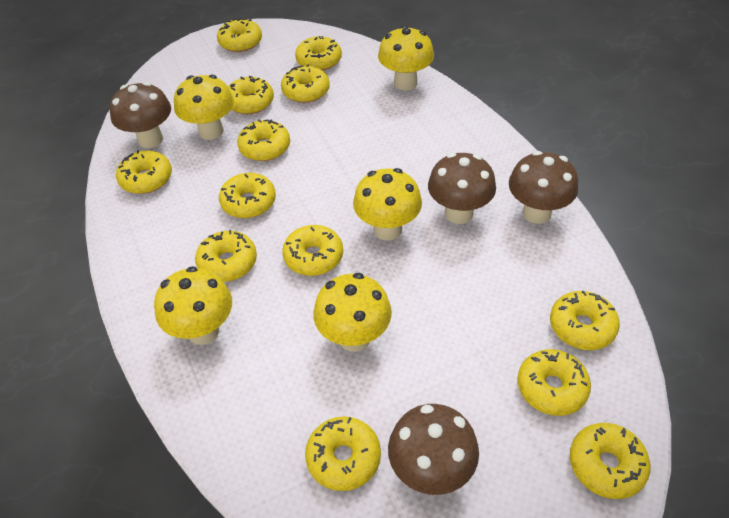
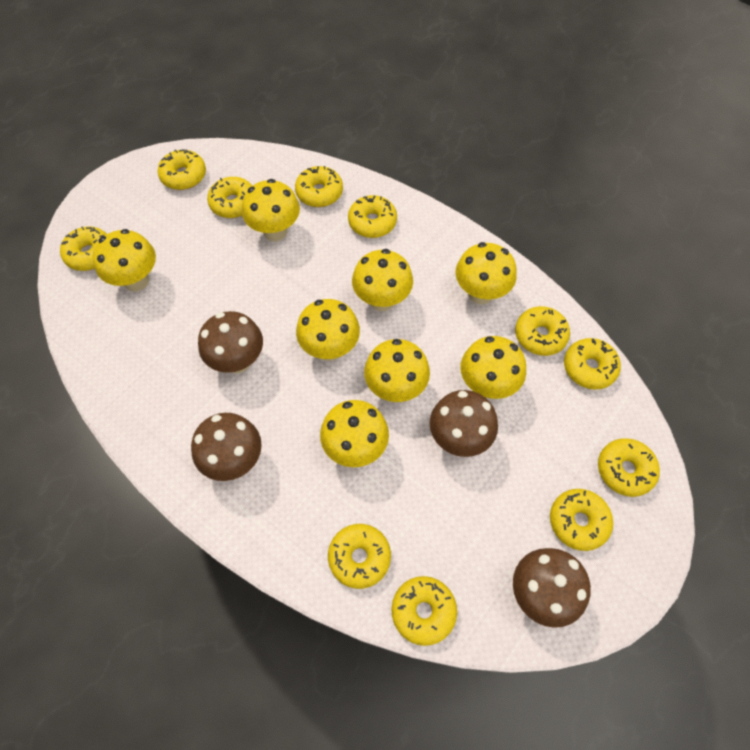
yellow donut: [116,150,172,194] [195,230,257,282] [217,18,262,52] [219,173,276,218] [228,76,274,114] [237,119,290,161] [281,64,330,103] [282,225,343,276] [295,36,342,71] [305,416,381,491] [517,349,591,416] [550,291,620,350] [570,423,650,499] = 13 -> [60,226,107,271] [157,149,206,190] [207,177,252,218] [295,166,343,207] [328,524,391,589] [348,195,397,238] [392,576,457,646] [515,306,570,356] [550,489,613,551] [564,338,621,390] [598,439,660,497] = 11
yellow mushroom: [154,266,232,345] [174,75,234,140] [313,273,392,352] [353,168,422,241] [378,26,434,90] = 5 -> [93,229,156,292] [242,179,300,242] [296,299,360,361] [320,400,389,467] [352,249,413,311] [364,339,430,402] [455,242,517,304] [461,336,526,399] = 8

